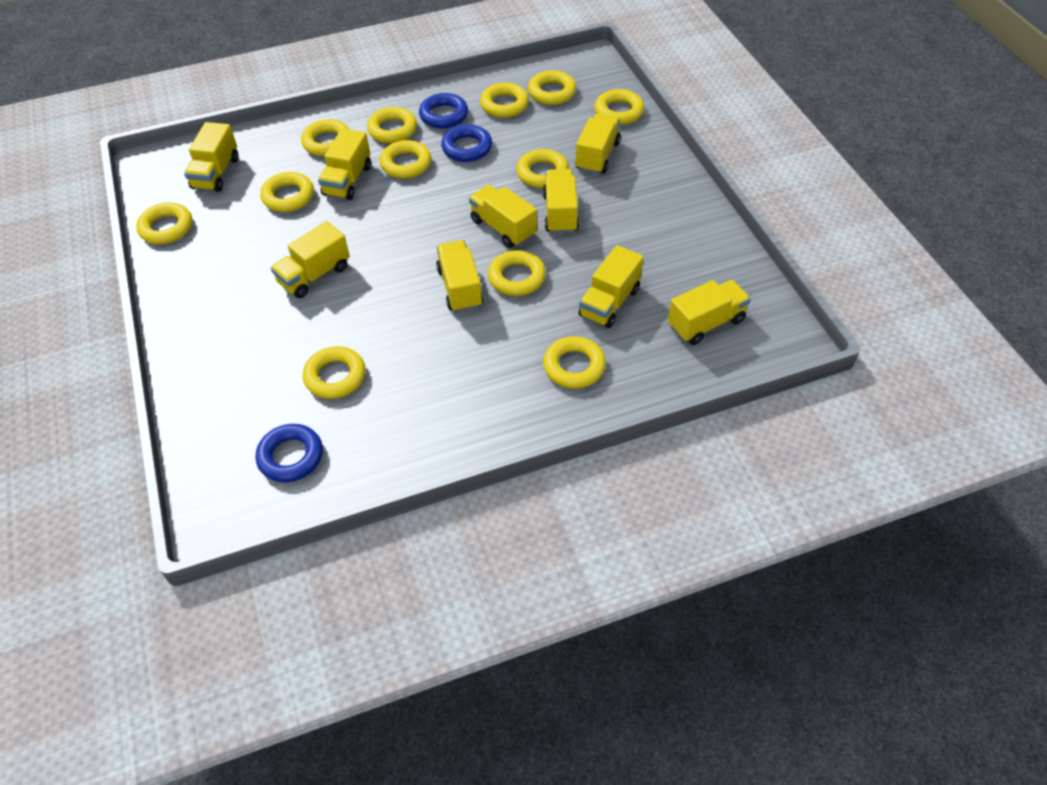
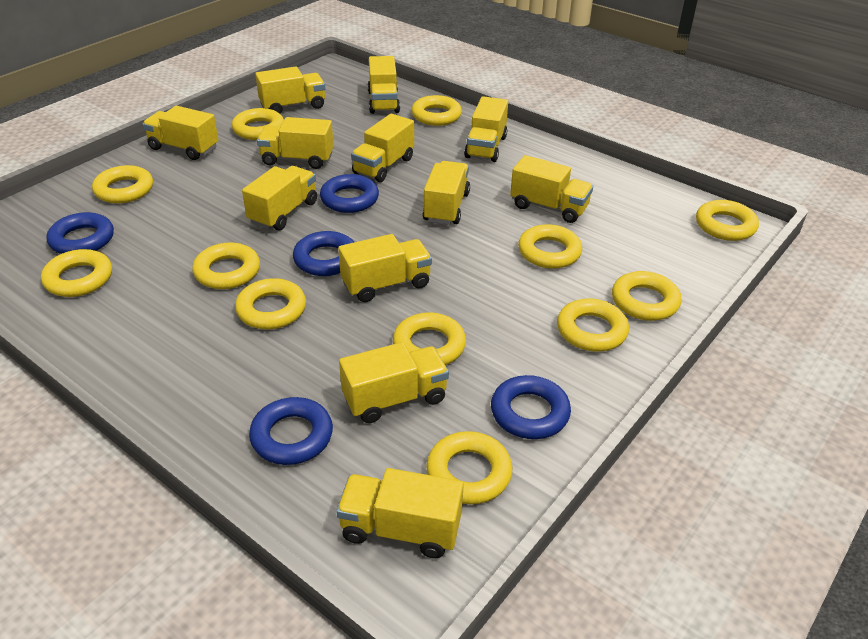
blue ring: [255,424,323,482] [419,93,468,129] [441,125,492,162] = 3 -> [47,212,114,254] [249,397,333,465] [293,231,354,276] [320,174,379,213] [491,375,571,439] = 5
yellow truck: [184,122,239,192] [271,221,350,298] [318,128,371,200] [436,240,483,312] [469,185,537,248] [543,169,579,234] [575,113,621,174] [579,245,643,328] [668,280,751,345] = 9 -> [142,106,218,160] [242,166,317,230] [255,66,325,114] [257,117,334,169] [336,468,464,558] [338,234,432,302] [339,342,449,423] [351,114,414,182] [368,56,400,114] [423,161,470,225] [464,96,508,162] [510,155,593,223] = 12

